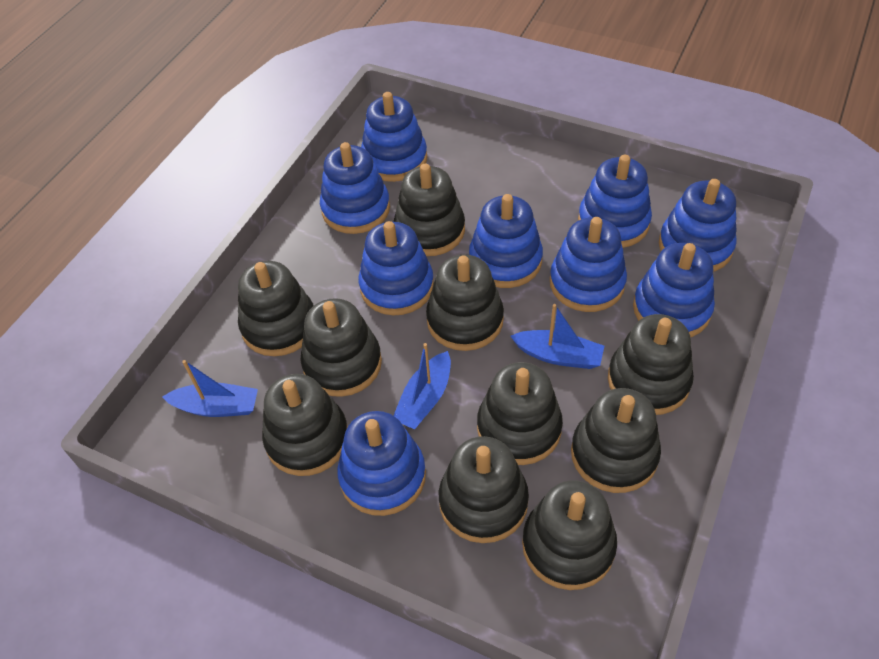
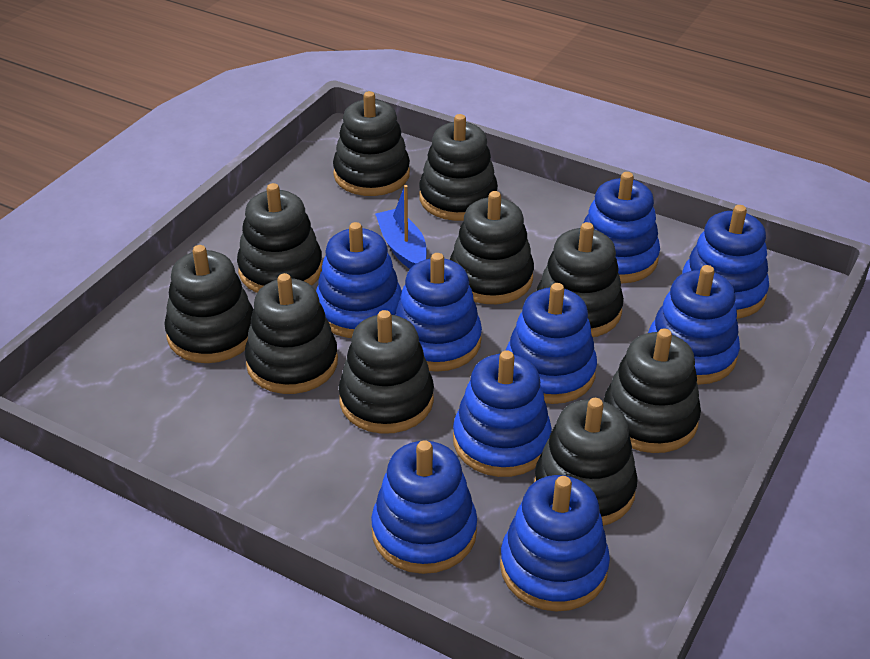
blue boat: [162,360,258,417] [393,343,451,429] [510,304,604,369] = 3 -> [375,185,427,269] = 1

